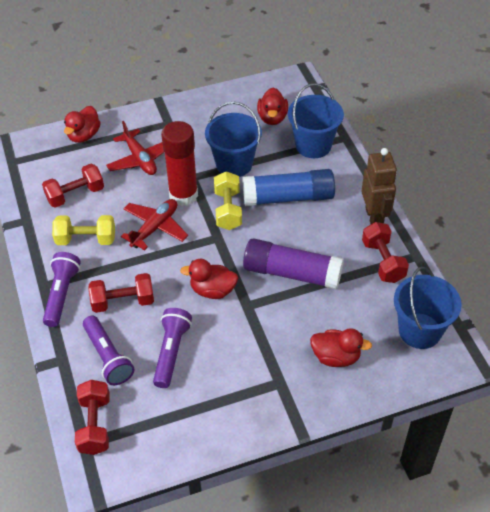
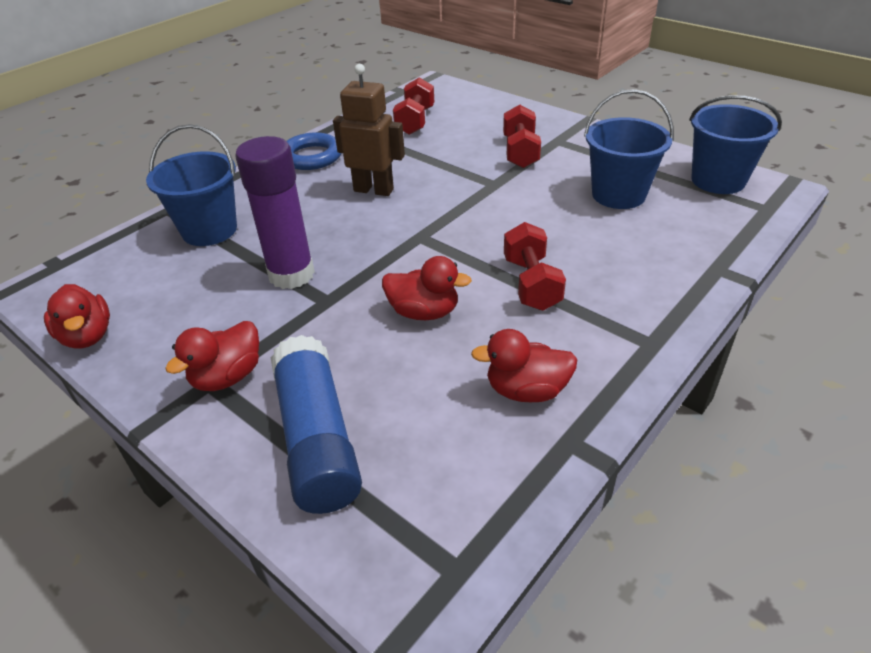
blue ring: none = 0 -> [287,132,341,170] = 1
purple flashlight: [43,252,81,327] [83,316,134,385] [153,308,192,388] = 3 -> none = 0
red dumbbell: [42,164,104,208] [75,380,110,455] [89,273,154,313] [362,222,409,283] = 4 -> [393,77,434,135] [503,104,541,168] [504,222,566,311] = 3
red glue stick: [161,121,198,206] = 1 -> none = 0
red plane: [106,121,164,175] [121,199,188,250] = 2 -> none = 0
yellow dumbbell: [52,215,115,245] [214,171,242,230] = 2 -> none = 0

